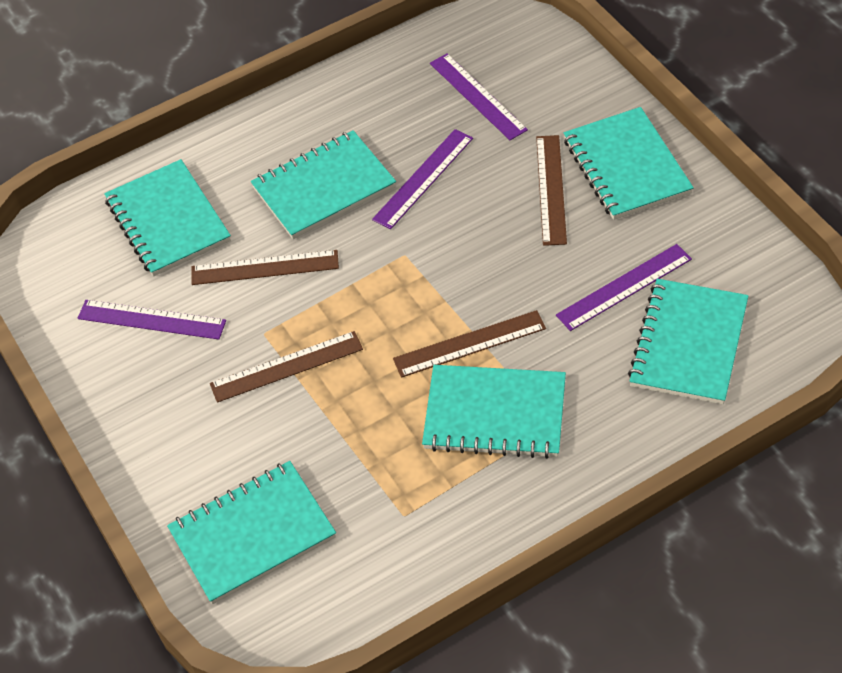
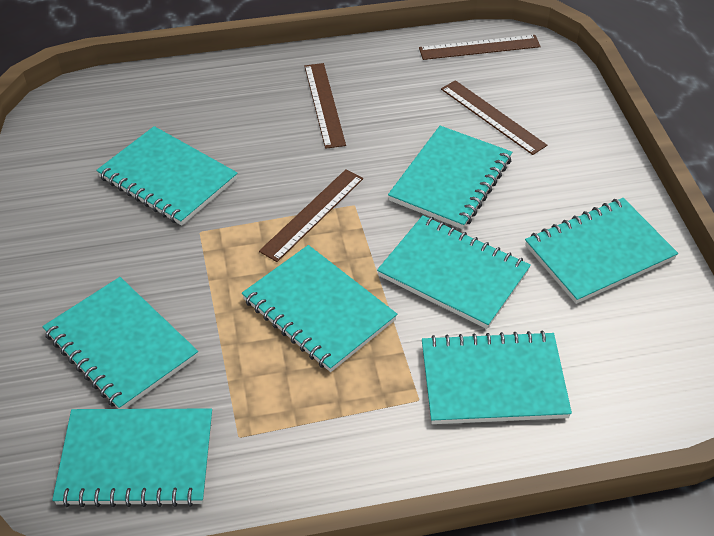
purple ruler: [78,300,226,340] [372,129,473,229] [430,53,528,140] [556,244,692,331] = 4 -> none = 0
turquoise notebook: [104,159,231,277] [167,461,336,604] [251,130,396,239] [422,365,566,459] [564,107,694,220] [628,279,748,404] = 6 -> [42,277,198,409] [52,409,212,507] [96,126,238,226] [242,245,397,372] [377,215,531,329] [388,126,512,229] [422,331,572,424] [525,198,678,304] = 8

